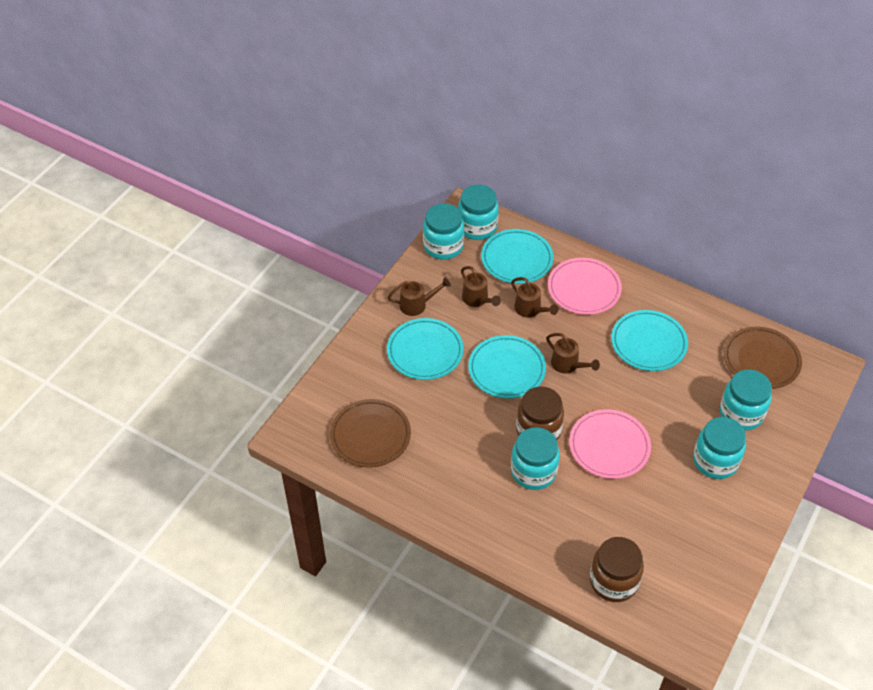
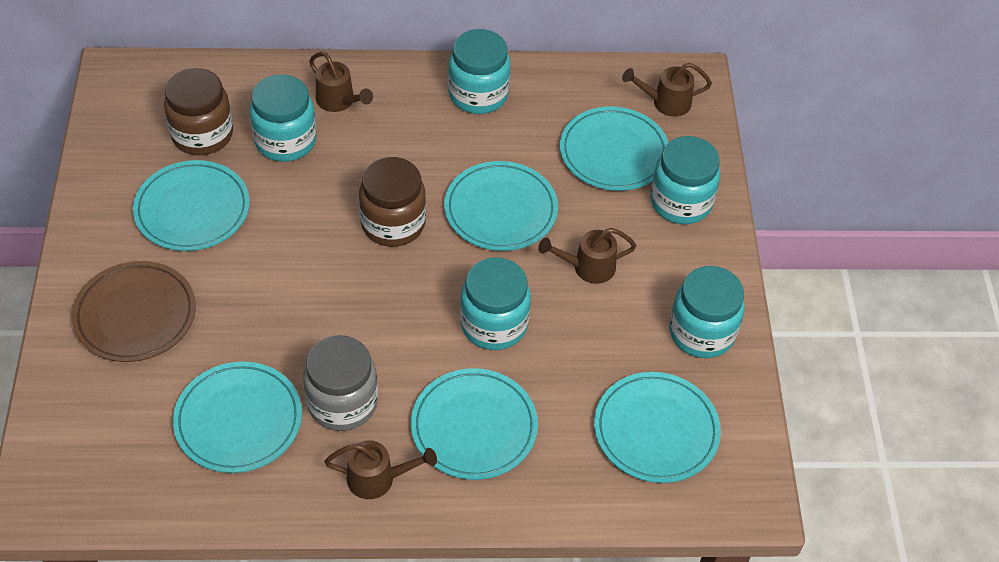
brown plate: [330,399,411,468] [724,327,802,389] = 2 -> [72,261,196,362] = 1
grey jar: none = 0 -> [303,335,378,431] = 1
pink plate: [548,258,622,315] [569,409,651,479] = 2 -> none = 0
turquoise plate: [387,318,464,380] [468,335,546,398] [481,229,554,284] [611,310,688,371] = 4 -> [133,160,250,251] [173,361,302,473] [411,368,538,480] [444,161,558,251] [560,106,668,191] [594,372,721,483] = 6

